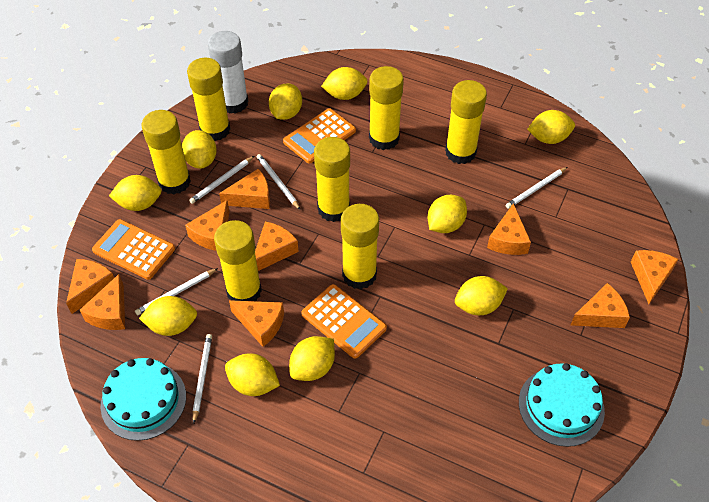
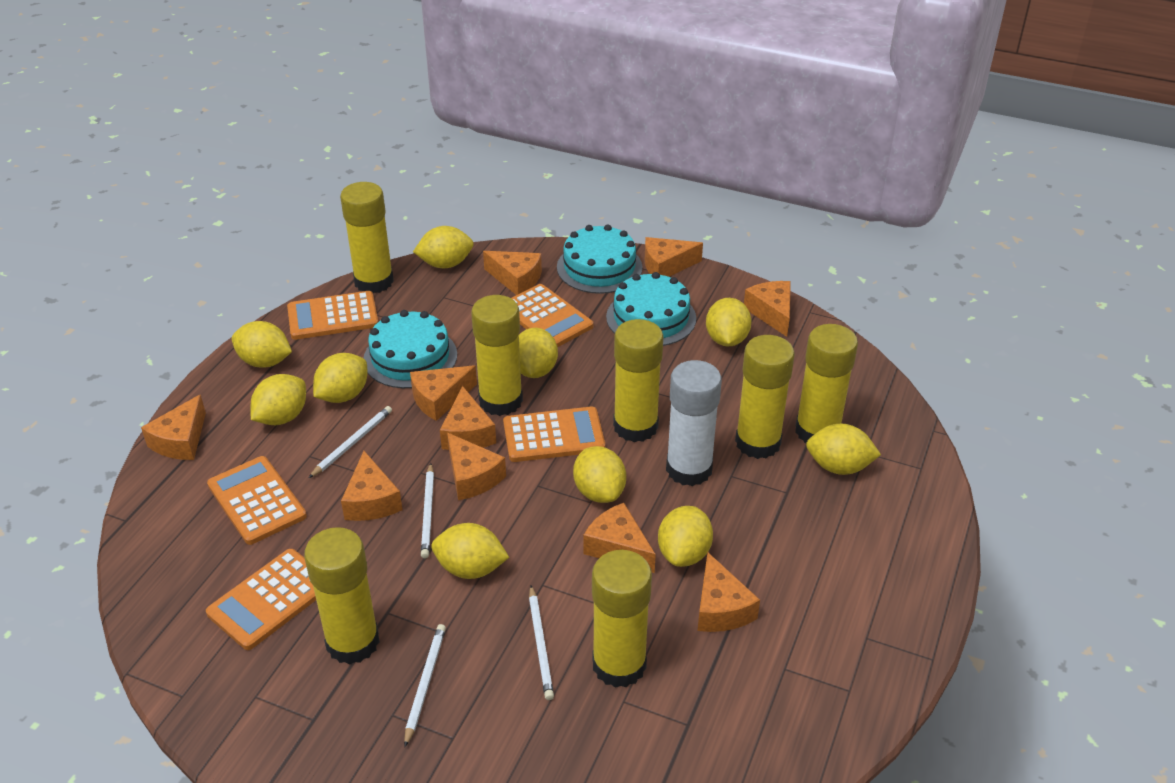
orange calculator: [92,219,175,280] [283,108,356,164] [301,284,387,358] = 3 -> [206,549,316,650] [207,456,307,545] [287,291,378,340] [503,407,605,462] [511,284,593,347] = 5
orange cheese: [66,259,114,314] [80,274,125,330] [185,200,230,251] [219,169,270,209] [229,300,284,347] [255,221,299,271] [487,203,531,255] [571,283,630,328] [631,250,678,304] = 9 -> [141,394,206,460] [341,451,403,521] [410,365,477,421] [440,386,496,450] [447,433,506,500] [483,251,542,295] [583,503,656,573] [645,237,703,277] [698,553,760,632] [744,281,791,337] = 10
turquoise cake: [101,358,186,441] [519,363,605,447] = 2 -> [364,310,457,388] [557,224,642,294] [606,272,696,346] = 3
white pencil: [135,268,218,315] [189,156,254,204] [193,334,212,424] [257,154,300,210] [506,167,567,209] = 5 -> [309,406,392,478] [404,624,446,747] [421,463,434,558] [529,585,554,700] = 4

